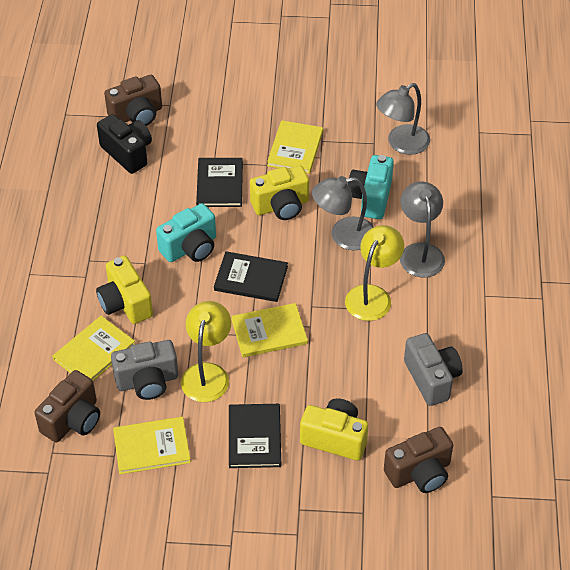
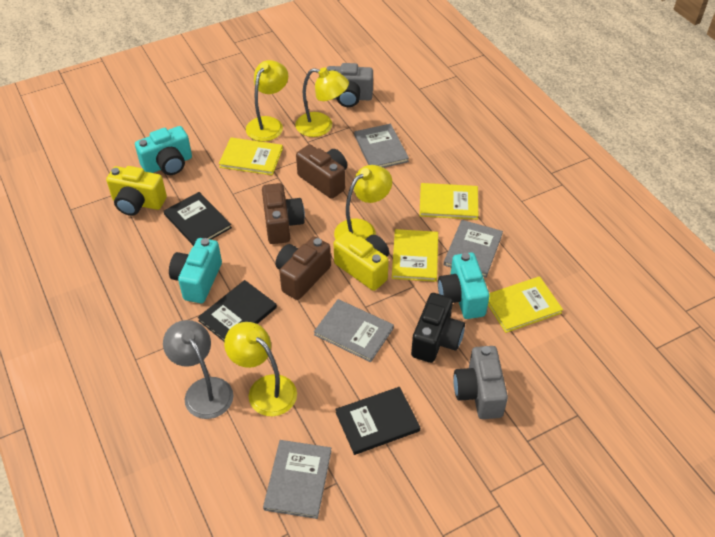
grey book: none = 0 -> [263,440,331,519] [314,299,394,362] [354,124,409,168] [444,220,503,278] = 4
grey lamp: [312,176,374,250] [376,83,430,155] [400,182,445,277] = 3 -> [163,320,233,419] = 1
turquoise camera: [156,203,216,262] [347,155,394,219] = 2 -> [135,126,192,175] [169,238,222,303] [438,253,490,319] = 3
yellow camera: [96,256,153,324] [250,166,309,220] [300,398,368,461] = 3 -> [106,166,167,216] [334,231,389,291] = 2
yellow lamp: [181,301,231,402] [345,225,404,321] = 2 -> [224,322,297,416] [246,60,288,142] [295,67,349,137] [334,165,392,239] = 4

